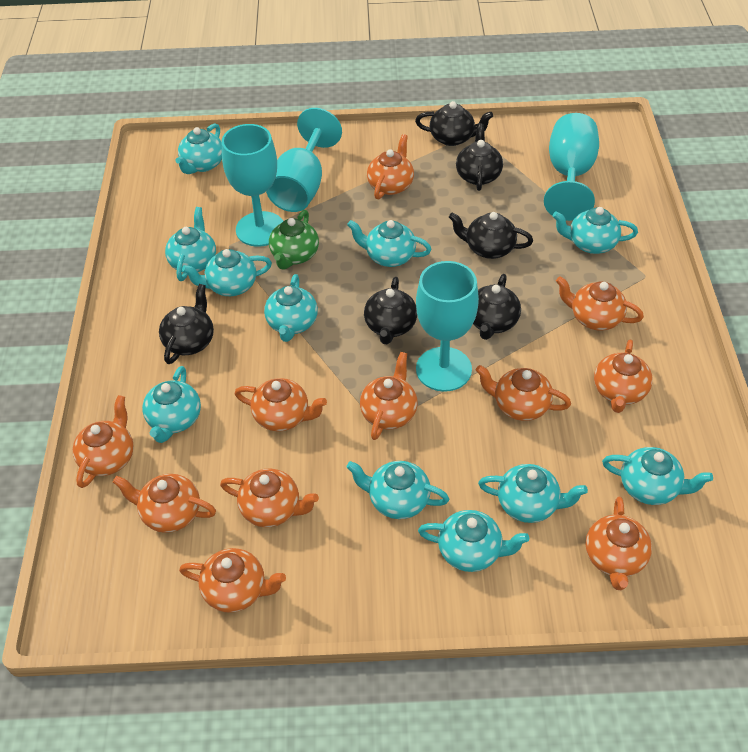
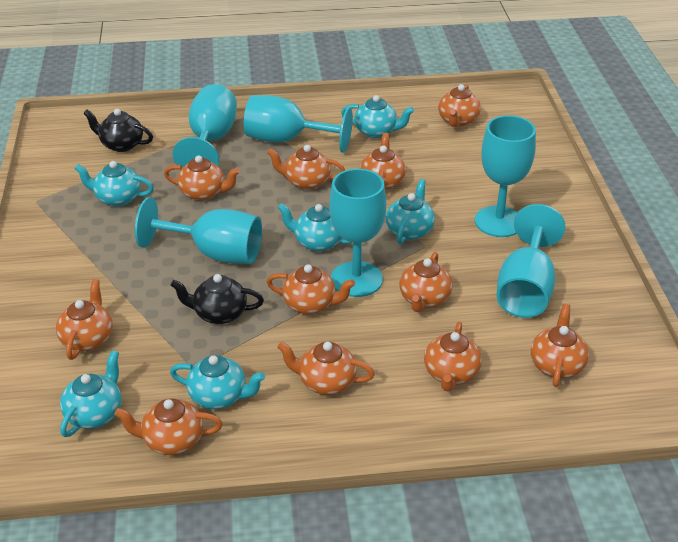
black teapot: [159,284,214,364] [364,277,417,344] [415,101,493,146] [449,212,533,259] [456,124,503,191] [473,274,521,340] = 6 -> [83,109,153,152] [171,274,264,324] = 2
green teapot: [269,210,319,270] = 1 -> none = 0
turquoise goblet: [222,124,283,247] [266,108,342,212] [416,261,479,392] [544,113,599,221] = 4 -> [135,197,262,264] [173,84,237,170] [244,95,353,153] [329,169,386,297] [475,115,536,237] [496,204,565,318] = 6
turquoise teapot: [142,366,201,443] [165,207,216,281] [176,123,222,174] [182,249,272,296] [264,274,318,342] [346,461,449,519] [347,220,432,267] [418,510,529,572] [478,464,588,523] [553,207,638,254] [602,447,713,505] = 11 -> [60,350,121,437] [75,161,154,207] [170,355,265,409] [278,203,352,252] [341,95,414,138] [386,179,435,244] = 6

